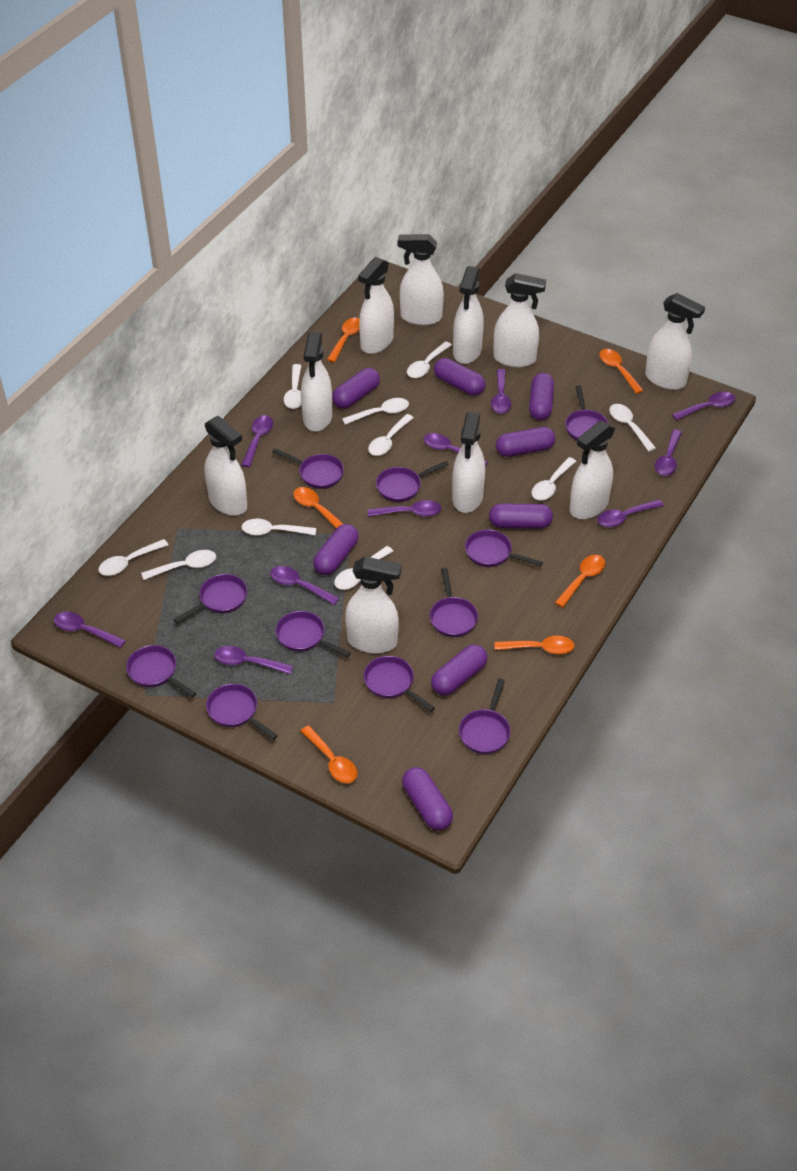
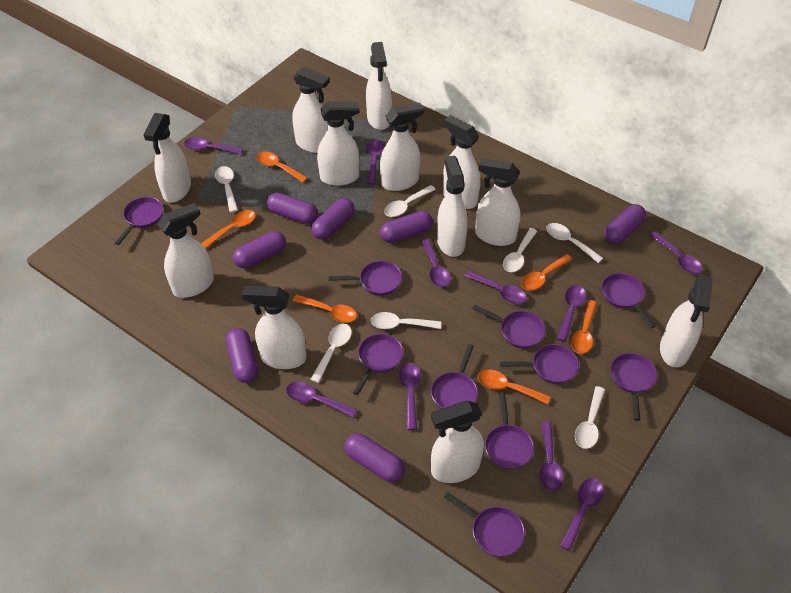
purple capsule: [313,524,359,575] [332,368,380,409] [402,767,453,831] [431,644,487,696] [434,358,486,396] [489,503,553,529] [496,427,555,457] [529,373,554,420] = 8 -> [226,328,258,383] [233,231,286,268] [267,193,318,224] [311,198,355,240] [344,433,405,482] [380,211,433,243] [604,204,646,244] = 7
purple pan: [126,645,197,698] [174,574,247,623] [206,684,278,740] [272,448,344,489] [275,611,351,657] [364,656,435,712] [376,461,449,502] [430,568,478,637] [459,678,510,754] [465,529,543,567] [565,385,608,441] = 11 -> [115,197,163,245] [329,261,402,296] [353,334,403,395] [431,344,478,409] [444,492,525,557] [473,305,545,349] [485,392,534,470] [500,344,579,384] [601,273,656,328] [610,353,657,421] = 10
white spoon: [98,539,168,576] [141,550,216,580] [242,519,316,535] [284,364,301,409] [334,546,393,590] [342,398,409,425] [368,414,414,456] [407,341,452,378] [532,457,576,500] [609,404,656,452] = 10 -> [215,166,238,212] [310,324,352,383] [371,312,441,329] [384,185,436,217] [503,228,538,272] [546,223,603,263] [575,386,605,449] = 7
white spray bottle: [204,416,247,516] [301,332,332,431] [345,556,402,653] [358,257,394,354] [398,234,444,325] [452,412,485,513] [453,266,484,364] [493,273,546,367] [570,420,615,519] [645,293,705,390] = 10 -> [143,113,191,202] [157,203,214,298] [242,286,306,369] [292,67,330,153] [317,101,359,186] [366,42,392,130] [380,103,424,191] [431,400,484,483] [437,156,468,257] [443,115,481,209] [475,158,521,246] [660,275,713,367] = 12

